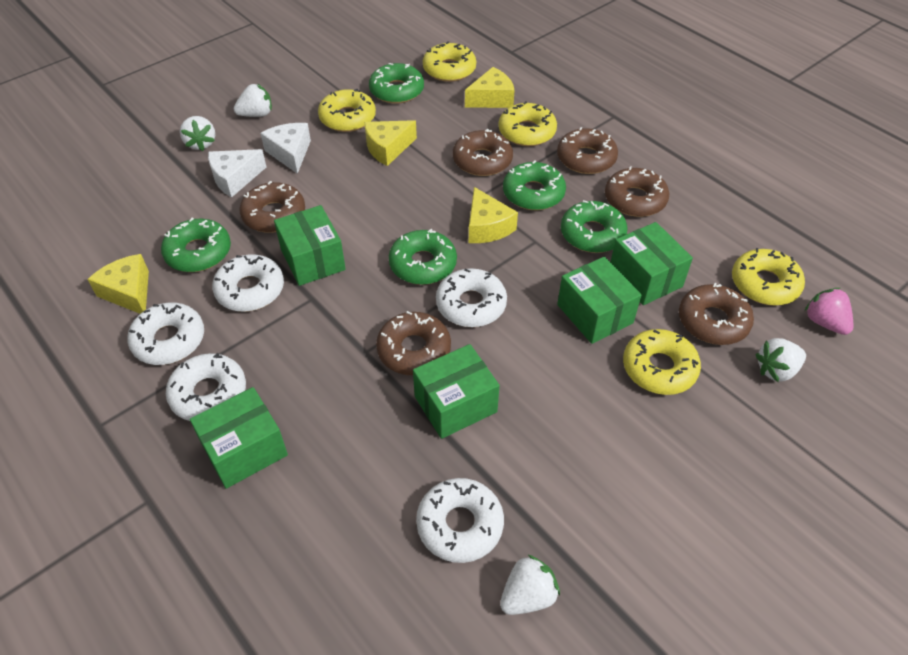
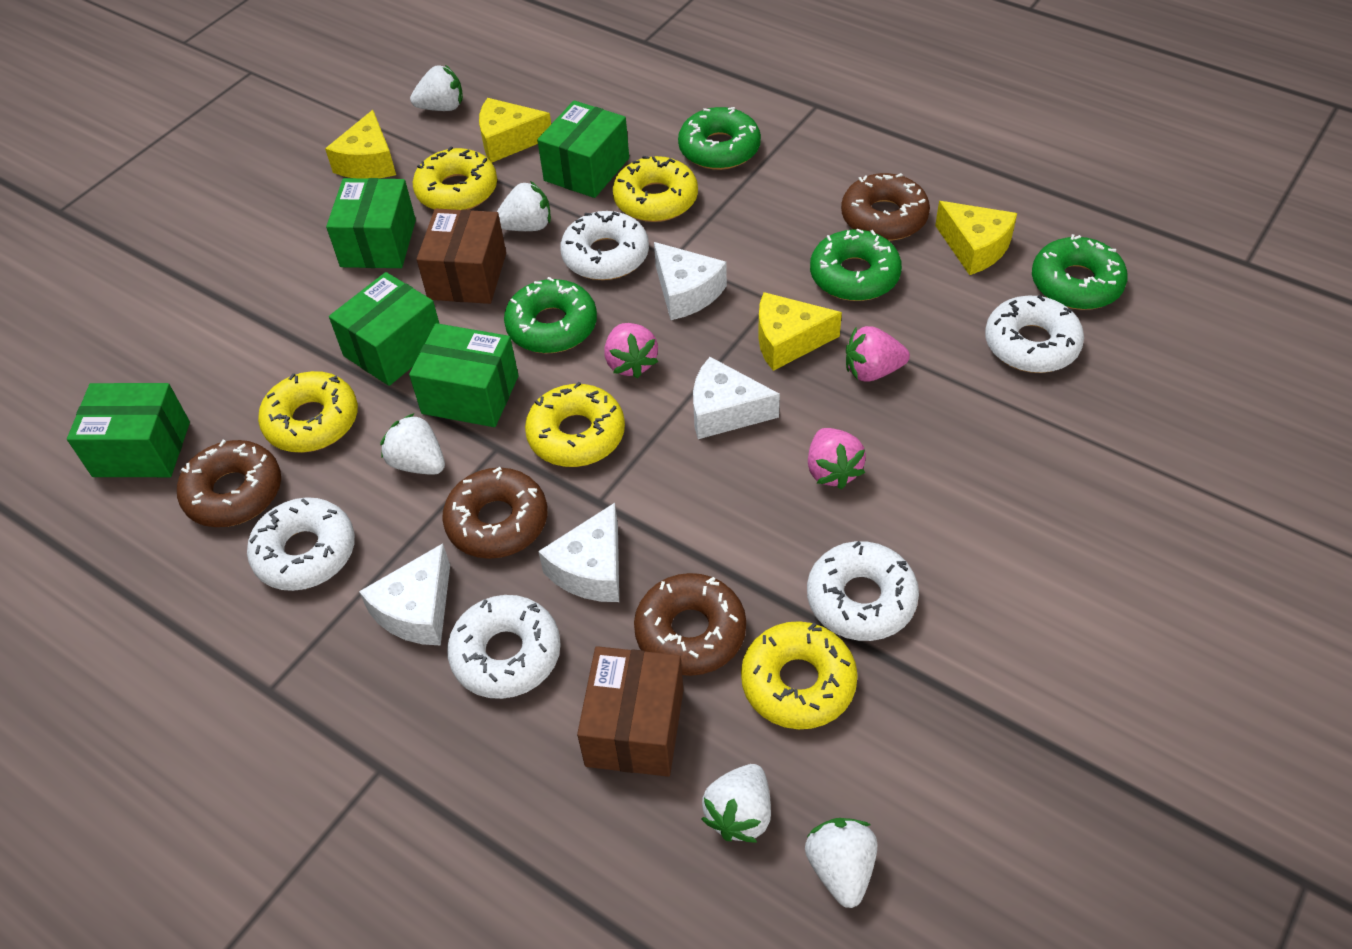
brown box: none = 0 -> [417,209,506,304] [577,646,683,777] = 2
brown donut: [240,181,305,233] [376,311,451,375] [453,129,513,176] [557,127,618,174] [605,166,669,217] [679,283,754,345] = 6 -> [177,440,281,527] [442,467,547,559] [634,573,746,676] [841,173,930,241] = 4
green donut: [161,218,231,272] [369,63,424,104] [389,229,457,285] [503,160,566,210] [561,200,627,253] = 5 -> [504,277,597,353] [678,107,761,170] [810,229,902,301] [1032,234,1128,310] = 4
pink strawberry: [805,288,853,335] = 1 -> [605,323,658,379] [808,428,866,489] [846,326,910,382] = 3
white cheese: [208,149,266,197] [260,123,311,174] = 2 -> [359,543,450,646] [538,503,619,602] [654,242,727,320] [693,357,780,439] = 4
white strawberry: [180,116,215,151] [234,84,272,117] [500,555,560,615] [755,338,806,382] = 4 -> [381,413,445,475] [410,65,463,111] [497,181,551,231] [701,764,771,843] [805,818,878,908] = 5

